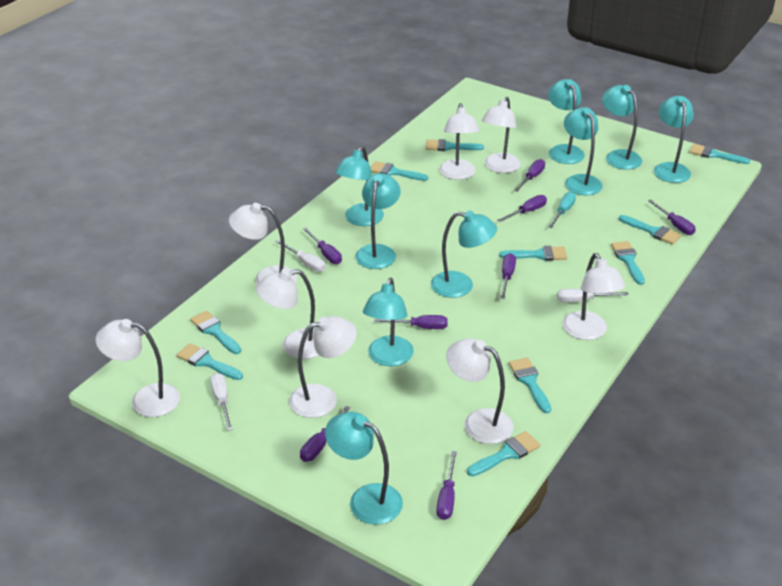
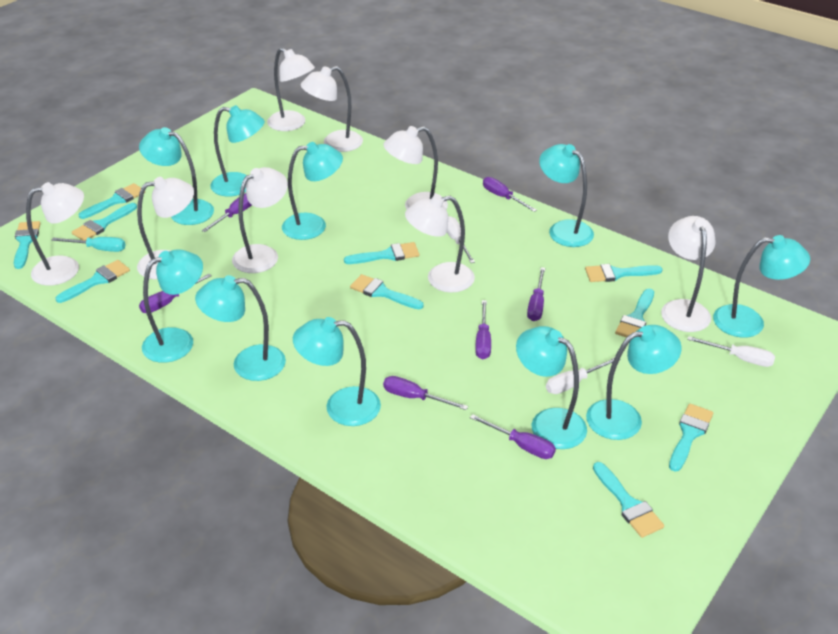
purple screwdriver: [300,406,350,462] [303,227,342,264] [374,315,448,329] [436,451,457,520] [497,195,547,222] [501,253,516,299] [514,159,545,192] [648,199,696,235] = 8 -> [139,274,211,313] [202,193,252,232] [383,376,468,410] [470,414,556,459] [475,300,491,359] [483,177,537,212] [527,267,545,321] = 7
turquoise lamp: [325,412,403,525] [335,146,384,226] [355,173,401,269] [363,278,414,366] [431,211,497,298] [548,79,585,164] [564,107,602,195] [602,85,642,170] [654,96,694,183] = 9 -> [139,127,214,225] [142,249,203,363] [195,275,286,381] [210,105,265,197] [282,142,343,240] [293,317,381,426] [516,326,587,449] [539,144,594,247] [586,325,682,440] [713,235,810,338] = 10

